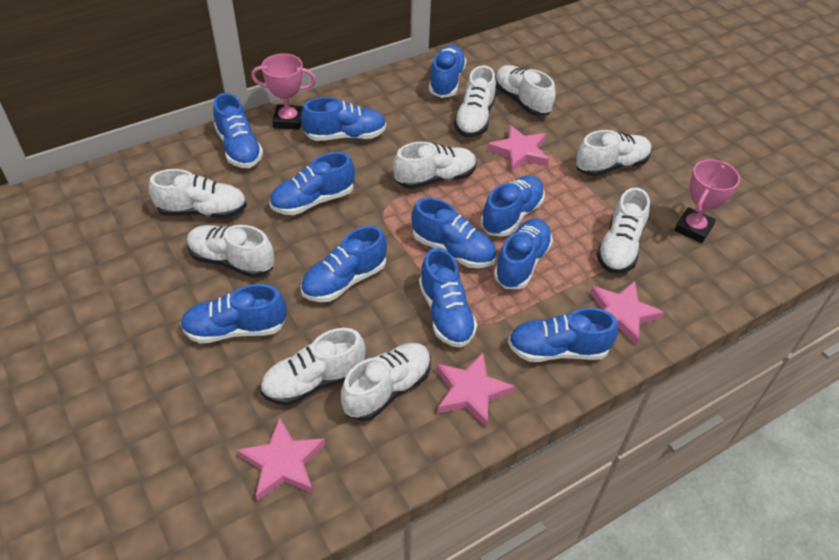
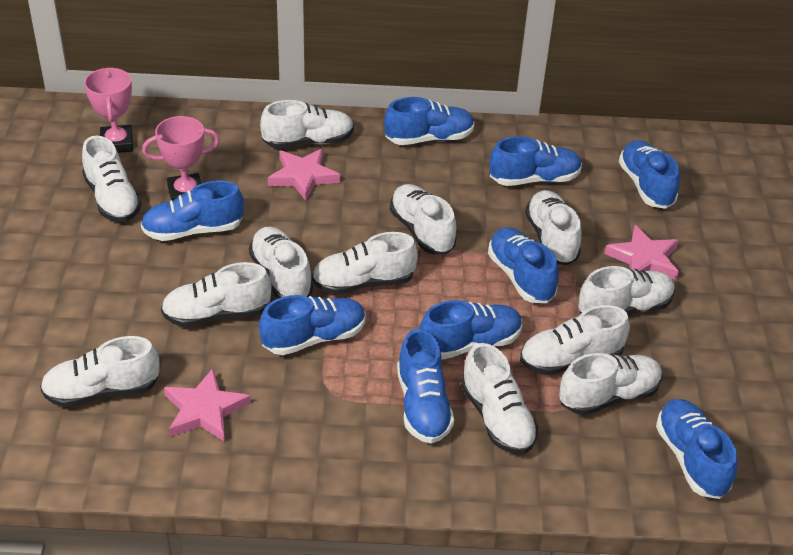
blue shoe: [180,284,287,343] [213,93,263,168] [270,152,355,215] [300,226,387,302] [301,97,386,141] [411,198,496,268] [419,248,477,348] [429,45,466,98] [481,176,545,237] [494,218,553,289] [508,308,618,362] = 11 -> [141,180,244,241] [259,295,365,355] [384,97,474,145] [397,329,454,444] [419,300,522,360] [488,227,559,303] [489,136,582,186] [619,140,680,209] [656,399,737,499] = 9
pink star: [237,417,326,501] [436,353,515,428] [487,125,549,172] [590,281,664,345] = 4 -> [164,368,251,442] [268,149,340,201] [604,225,679,280] = 3
white shoe: [149,169,247,218] [187,225,274,278] [260,328,366,406] [341,343,431,421] [393,142,476,189] [454,66,496,137] [495,65,556,116] [576,130,652,176] [596,187,650,273] = 9 -> [40,336,160,407] [82,136,142,222] [161,262,272,327] [249,227,313,299] [260,100,354,149] [312,232,418,294] [390,184,457,254] [461,343,538,454] [520,305,630,375] [525,190,581,265] [559,353,663,415] [578,266,675,315] = 12

